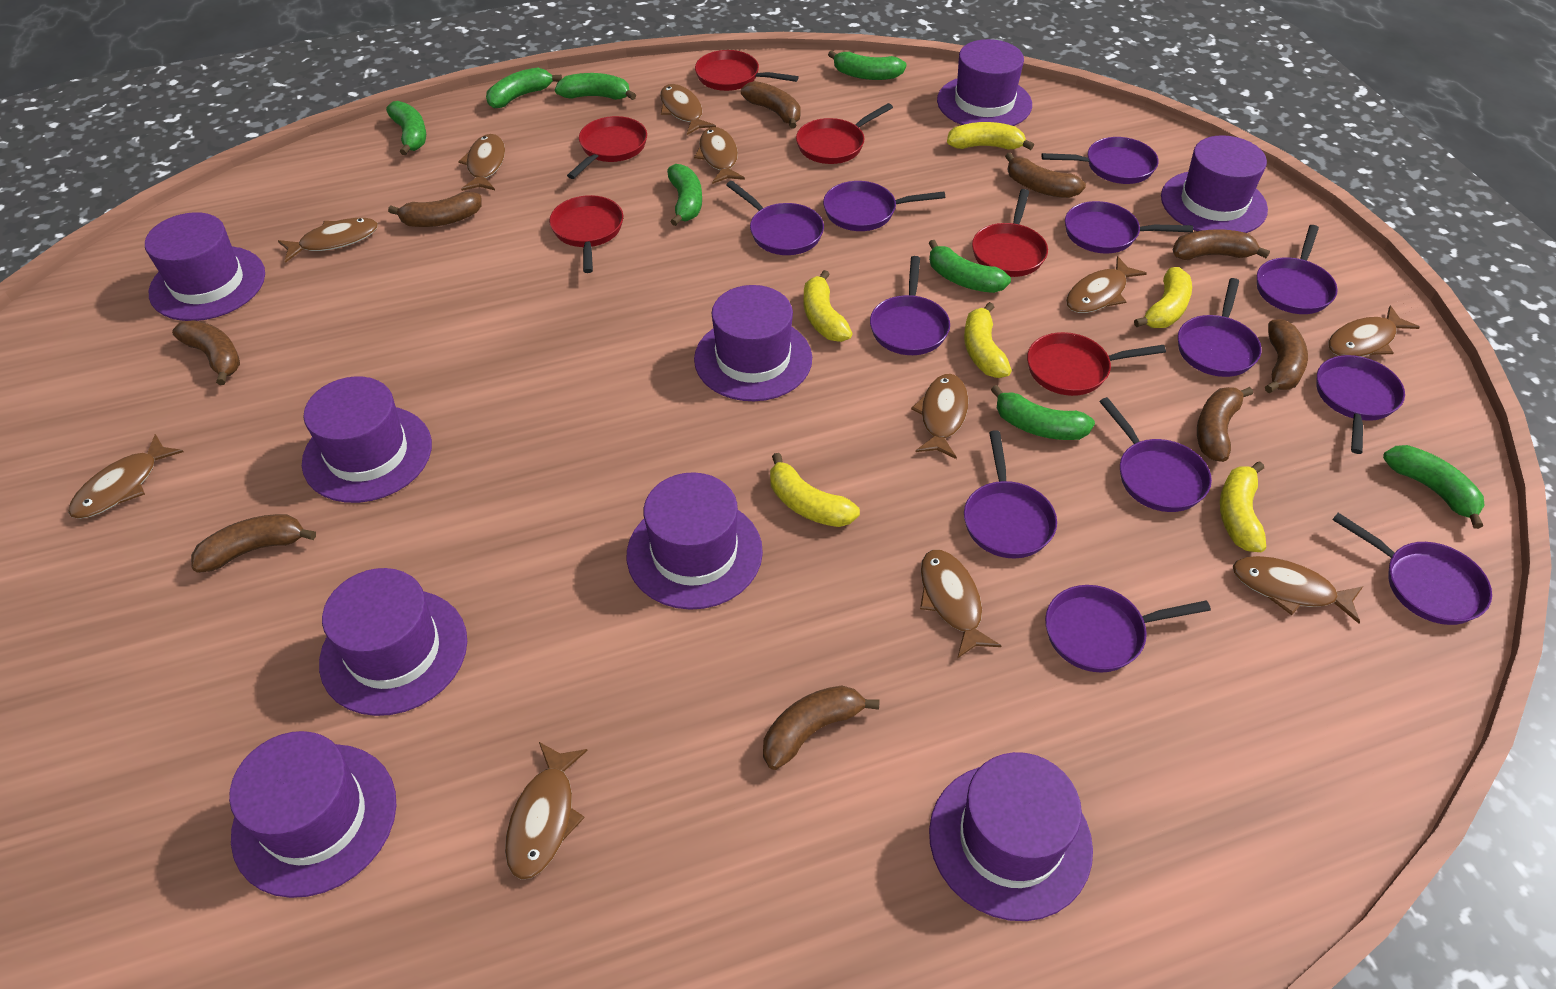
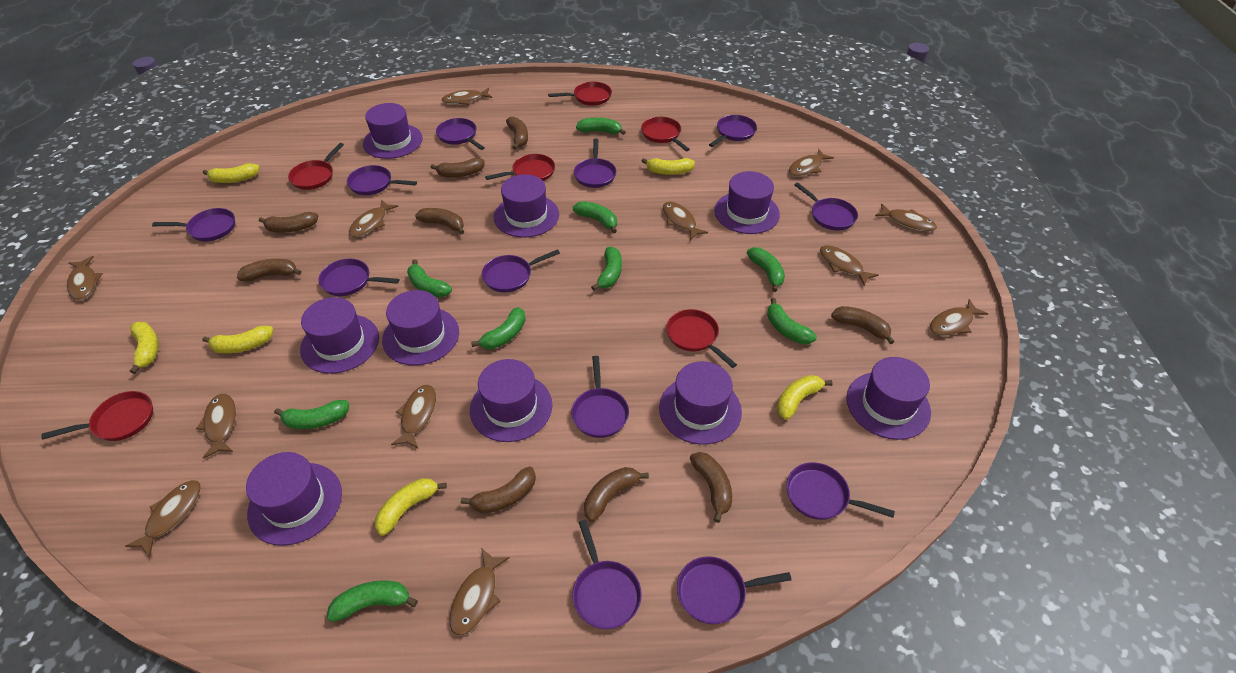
brown fish: [68,434,184,519] [278,218,378,263] [458,134,505,191] [505,742,588,880] [660,84,716,135] [694,127,745,184] [911,374,968,459] [920,550,1001,659] [1066,256,1147,313] [1233,556,1363,623] [1328,305,1420,357] = 11 -> [67,256,103,300] [125,480,201,557] [196,394,236,459] [349,199,398,237] [391,385,436,448] [442,88,492,105] [449,548,510,636] [663,202,708,240] [789,149,834,176] [820,245,878,286] [875,203,937,231] [930,299,988,336] = 12
green banana: [386,101,426,155] [486,68,562,108] [555,73,636,100] [667,164,702,226] [828,50,906,80] [928,240,1011,293] [991,385,1095,440] [1383,445,1485,529] = 8 -> [274,400,349,429] [327,580,418,622] [407,259,452,297] [471,307,526,349] [573,201,617,233] [576,117,626,135] [591,247,622,291] [747,247,785,292] [767,298,817,344] = 9

